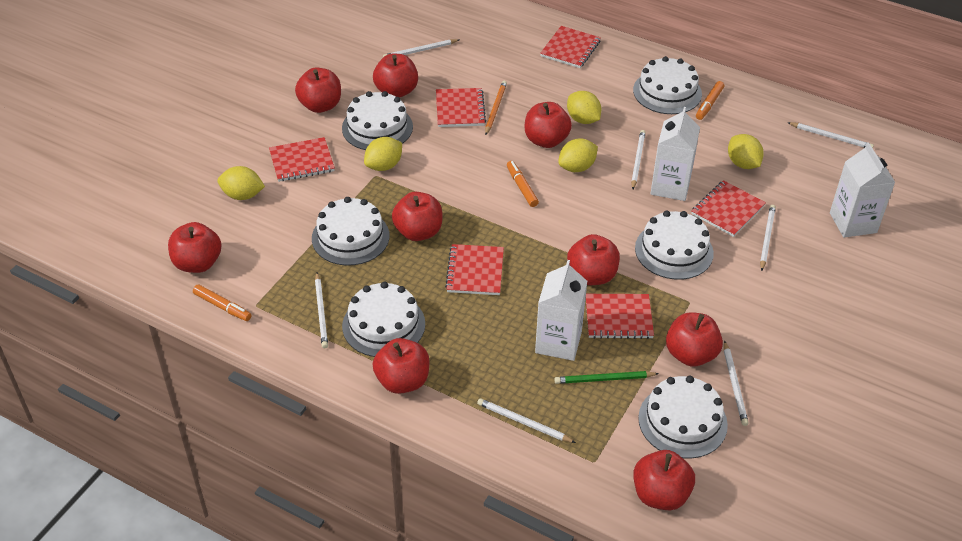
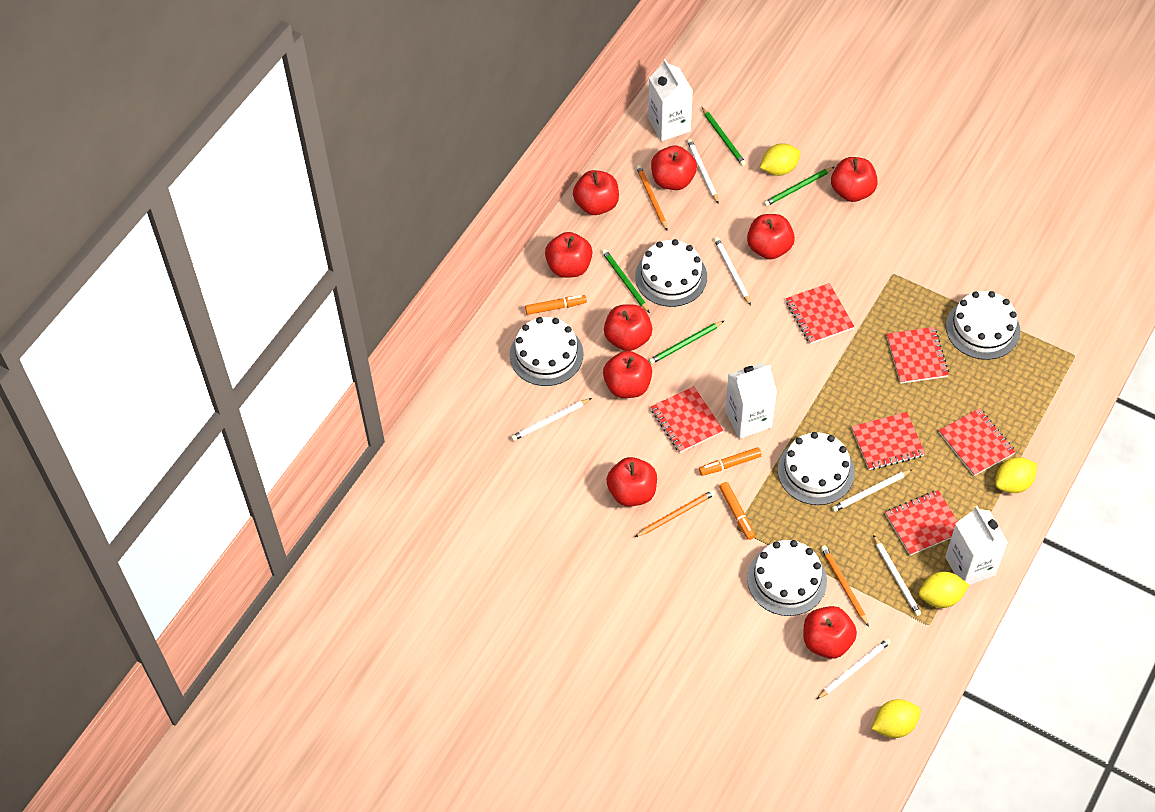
green pencil: [555,371,659,384] = 1 -> [602,249,650,313] [649,321,724,364] [702,107,746,166] [764,167,834,206] = 4
orange pencil: [485,81,507,135] = 1 -> [635,490,715,537] [636,165,668,231] [821,545,869,627] = 3
white cake: [312,197,390,266] [342,91,413,150] [342,282,425,357] [633,56,702,114] [635,211,714,280] [638,376,728,458] = 6 -> [510,317,583,386] [635,239,707,307] [747,540,827,616] [778,432,855,505] [946,291,1020,360] = 5
white pencil: [315,273,328,348] [383,39,459,57] [477,398,576,443] [631,130,646,189] [724,341,748,426] [760,205,776,271] [787,122,874,148] = 7 -> [511,398,592,441] [687,139,719,204] [714,237,751,306] [817,638,891,699] [832,469,913,512] [873,535,921,616] = 6
yellow lemon: [217,166,265,200] [364,137,402,171] [558,138,598,172] [567,91,601,124] [728,134,764,169] = 5 -> [760,143,800,176] [872,699,921,738] [919,571,969,608] [995,457,1037,493] = 4

